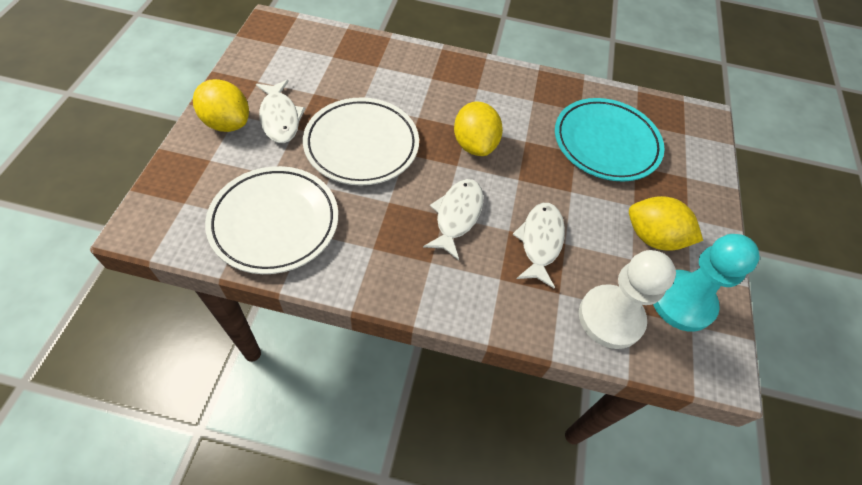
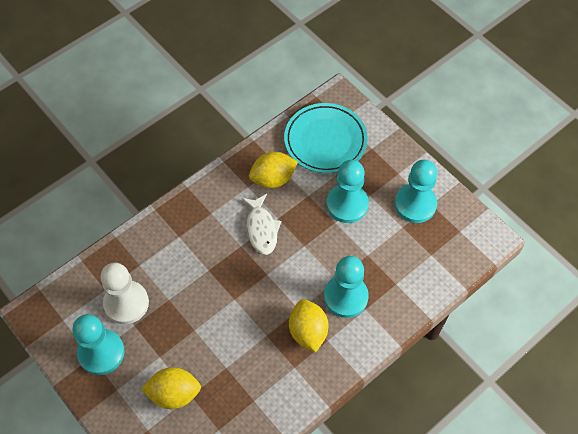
turquoise pawn: [653,234,760,332] = 1 -> [73,314,124,375] [324,256,369,318] [327,160,369,223] [394,160,437,223] = 4
white fish: [256,80,305,143] [423,179,483,260] [512,203,565,289] = 3 -> [242,194,281,255] = 1
white plate: [205,166,338,274] [303,97,419,185] = 2 -> none = 0

